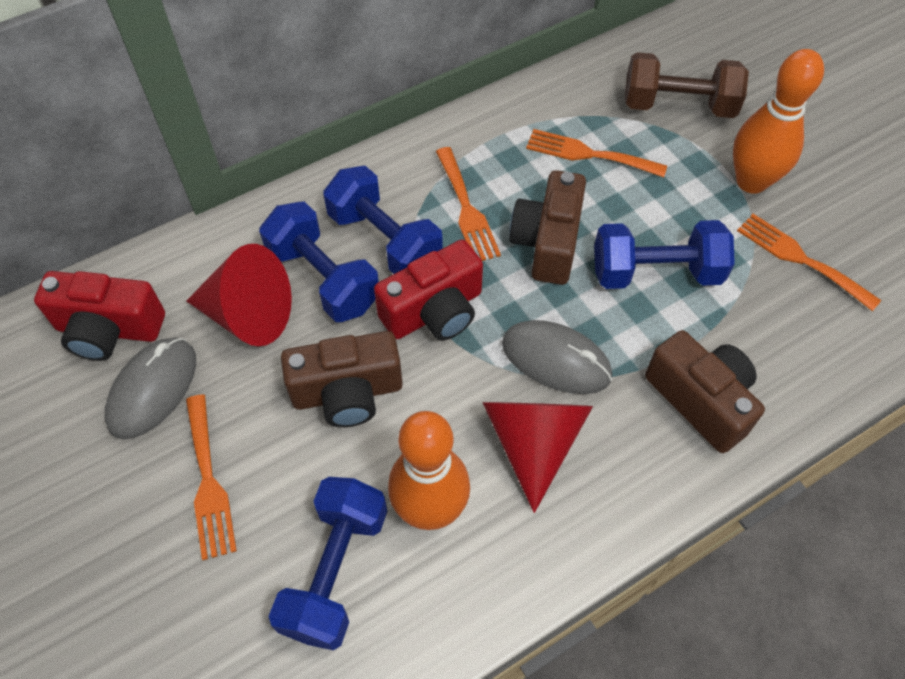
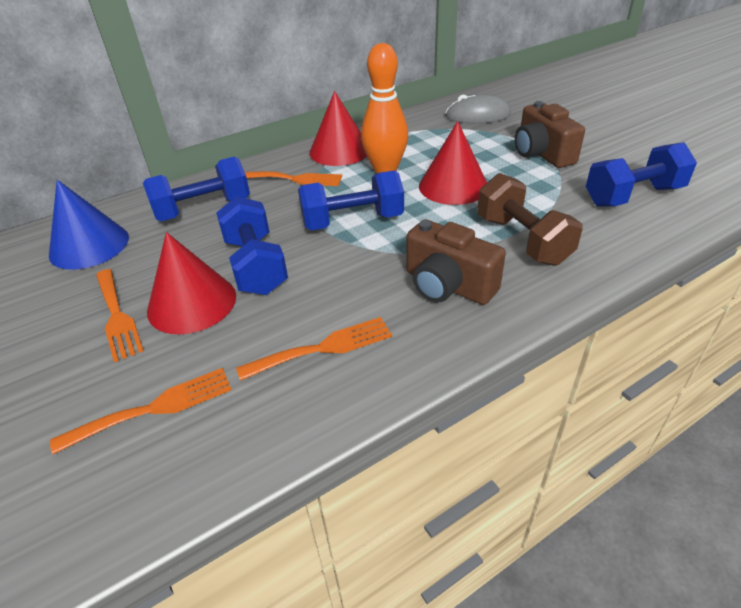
blue cone: none = 0 -> [49,180,129,270] = 1
brown camera: [281,331,403,427] [510,170,586,285] [645,330,765,453] = 3 -> [407,219,506,305] [515,101,585,168] = 2
grey mouse: [105,338,196,439] [502,320,612,394] = 2 -> [445,94,511,124] = 1
orange bowling pin: [388,411,470,530] [733,49,824,194] = 2 -> [361,43,408,173] = 1
red camera: [34,271,165,361] [374,240,483,341] = 2 -> none = 0
red cone: [186,244,292,347] [482,402,593,513] = 2 -> [147,232,236,334] [309,91,367,166] [419,121,487,205] = 3

